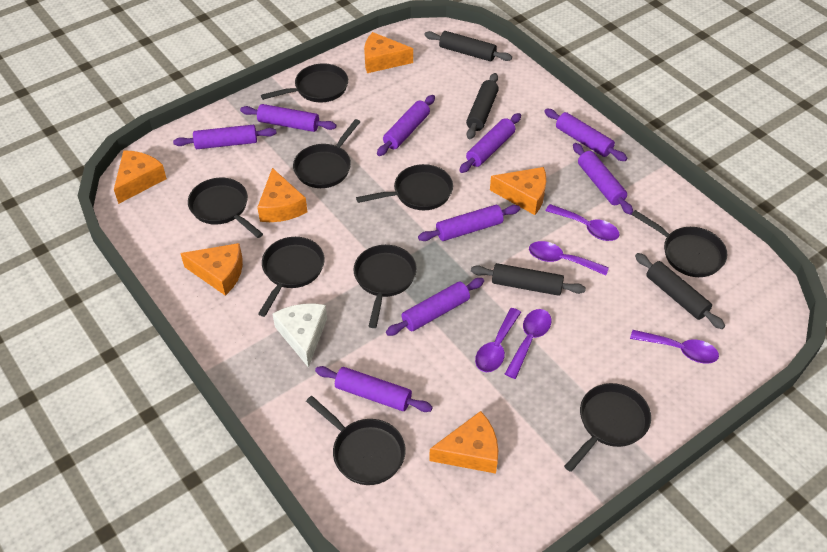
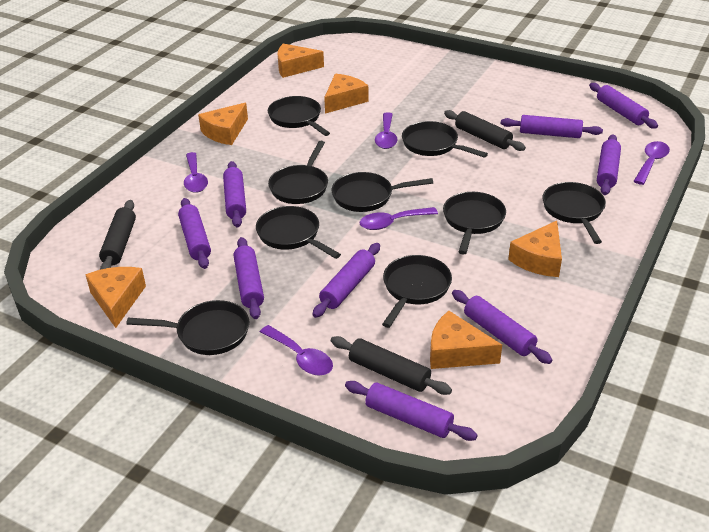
black rolling pin: [424,31,512,61] [466,73,499,139] [471,263,586,296] [635,253,725,329] = 4 -> [99,200,136,270] [331,336,452,395] [444,110,526,151] = 3
white cheese: [272,304,327,368] = 1 -> none = 0

